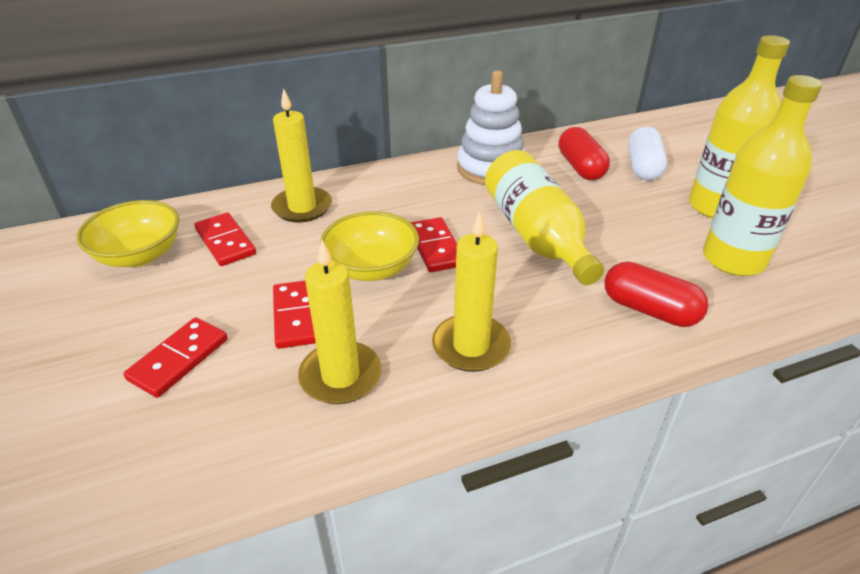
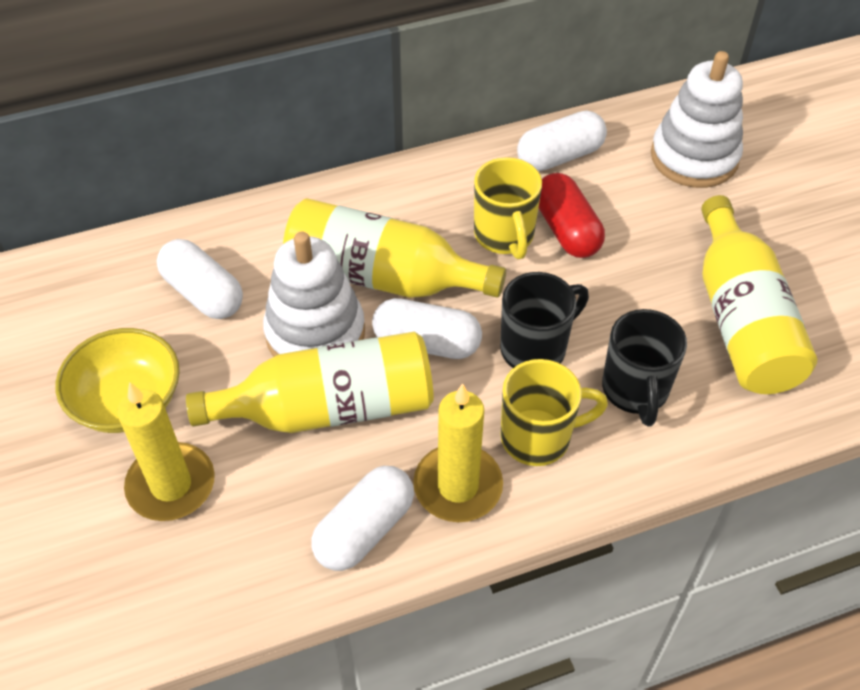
black mug: none = 0 -> [500,272,589,368] [602,309,687,426] = 2
red capsule: [559,127,610,180] [604,261,708,327] = 2 -> [539,173,605,258] = 1
red domino: [124,317,228,398] [194,212,256,266] [273,281,316,349] [410,217,457,272] = 4 -> none = 0
white capsule: [628,127,667,180] = 1 -> [157,239,243,319] [311,466,414,571] [372,298,482,359] [517,111,607,171] = 4
white stacking toy: [457,70,525,185] = 1 -> [263,232,365,357] [651,51,743,188] = 2
yellow bowl: [76,200,179,267] [320,211,419,281] = 2 -> [55,328,180,433] = 1
yellow candle: [271,88,332,222] [298,239,382,404] [432,211,511,372] = 3 -> [117,382,215,521] [413,383,503,522] = 2
yellow mug: none = 0 -> [474,157,542,259] [501,359,608,466] = 2

